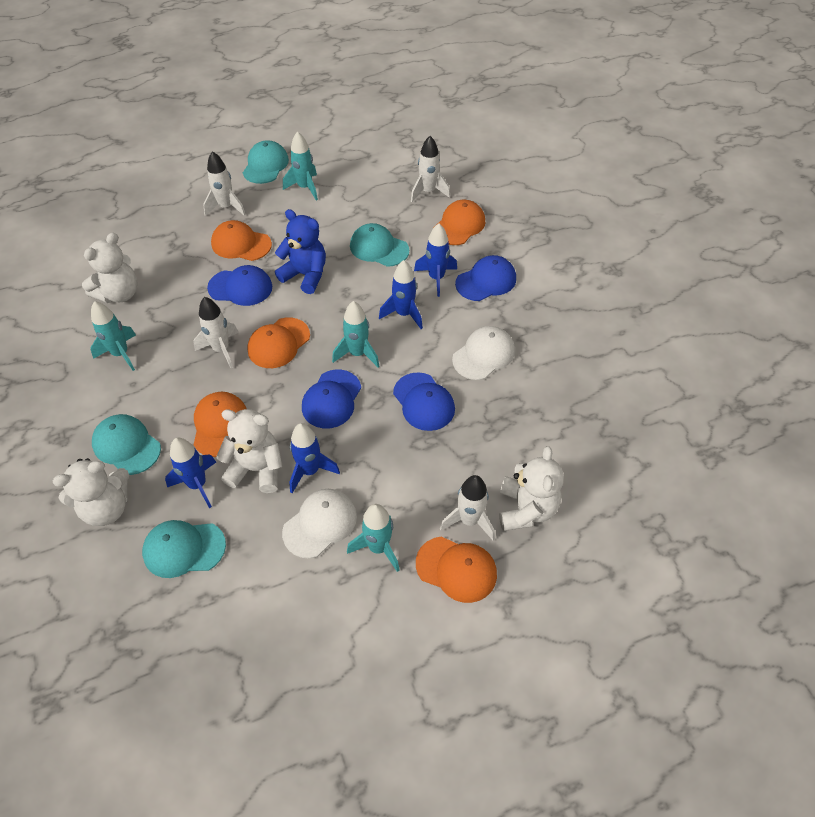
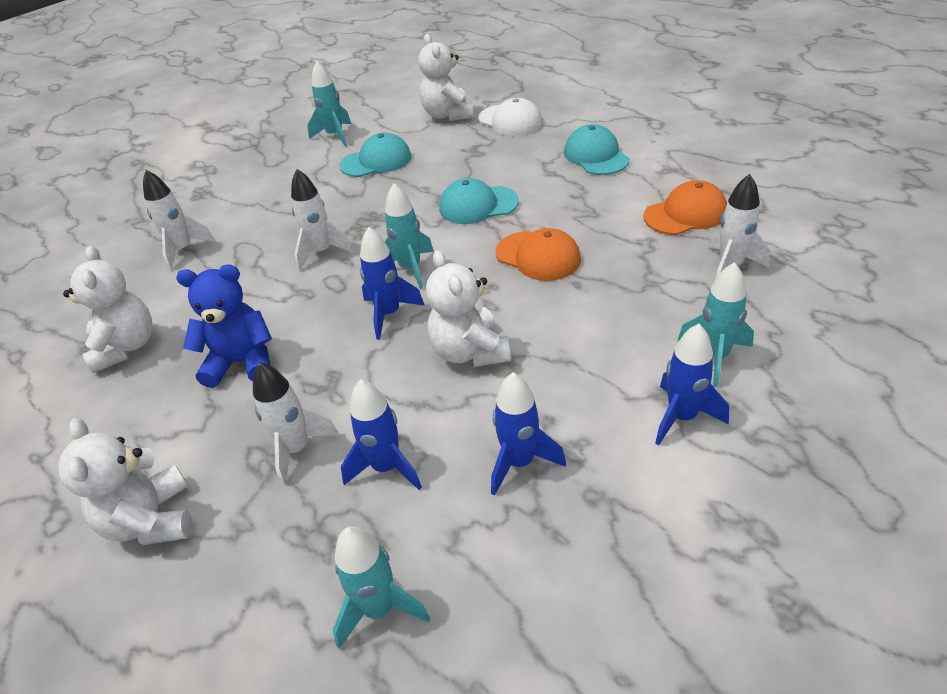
blue cap: [207,265,272,306] [302,369,361,429] [393,372,455,431] [455,255,516,301] = 4 -> none = 0
orange cap: [194,392,246,457] [211,220,272,261] [247,318,310,368] [416,536,497,603] [433,200,485,245] = 5 -> [496,228,581,281] [643,180,727,235] = 2
turquoise cap: [92,414,161,475] [142,520,226,578] [243,140,289,184] [350,223,409,267] = 4 -> [340,132,411,177] [439,178,519,224] [564,124,629,175] = 3
white cap: [282,489,357,559] [452,326,515,380] = 2 -> [478,98,542,136] = 1

